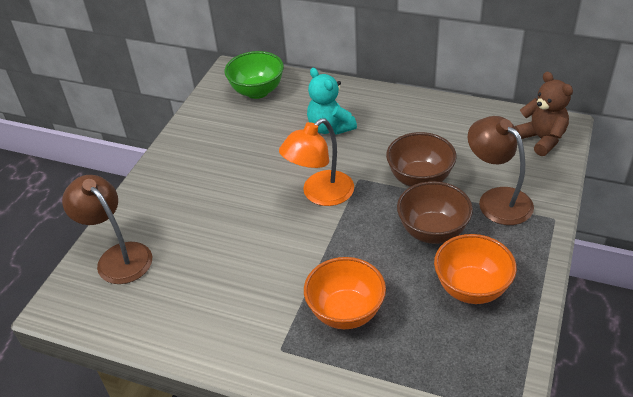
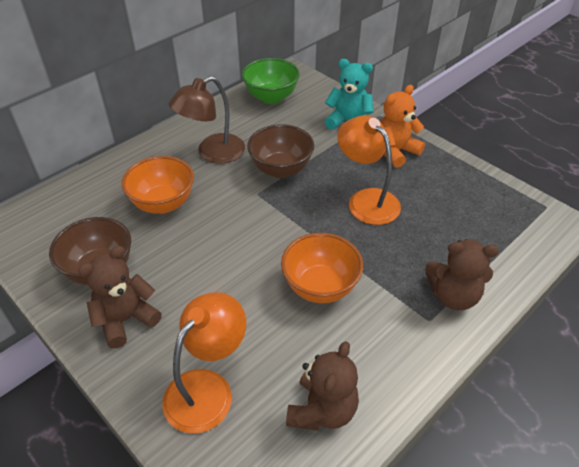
brown lamp: [62,175,152,284] [468,116,534,225] = 2 -> [169,76,245,164] = 1
brown teddy bear: [514,72,573,156] = 1 -> [78,246,162,349] [286,341,359,431] [425,239,499,310] = 3
orange lamp: [279,118,354,206] = 1 -> [162,292,246,433] [338,115,401,225] = 2
orange teddy bear: none = 0 -> [380,85,425,168] = 1

